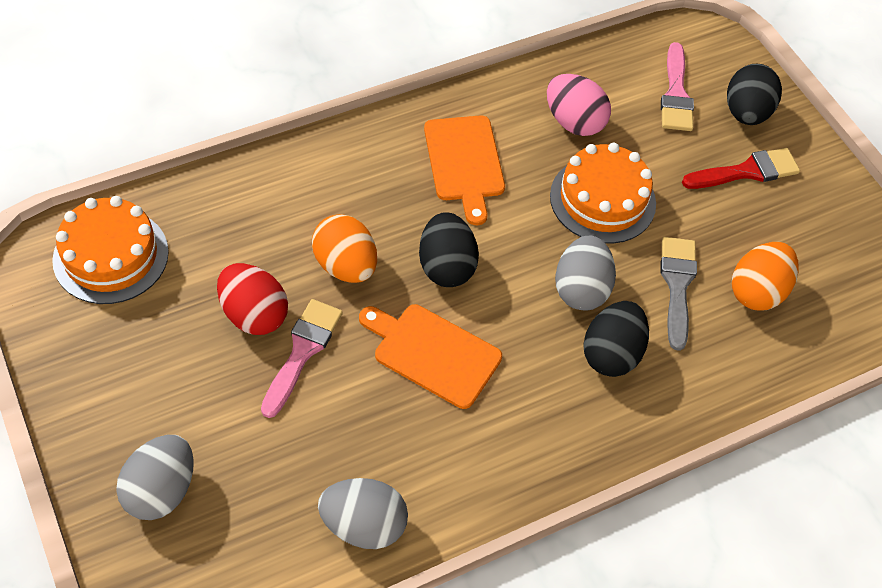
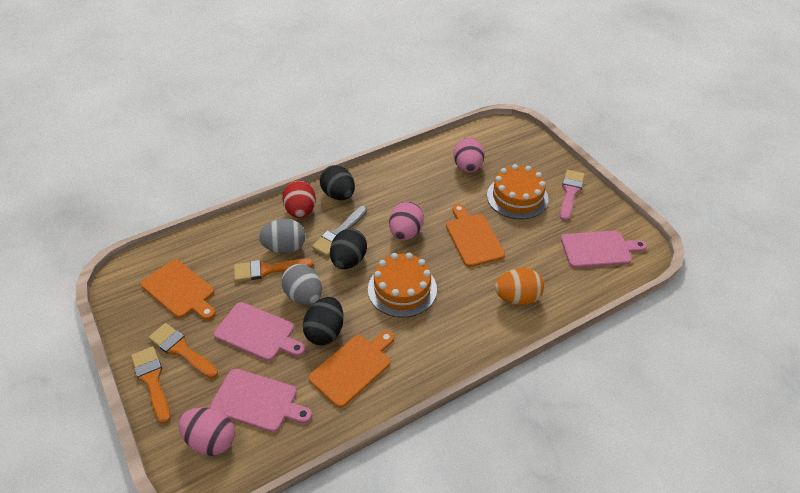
grey egg: [116,435,194,520] [318,478,408,549] [555,236,616,310] = 3 -> [258,219,306,253] [281,264,322,305] = 2
orange brush: none = 0 -> [131,346,171,424] [149,323,218,378] [234,259,313,281] = 3
orange cutting board: [359,304,502,409] [424,115,505,225] = 2 -> [141,259,216,320] [309,331,394,408] [446,204,505,267] = 3
orange egg: [312,214,377,283] [732,242,798,311] = 2 -> [495,268,544,305] = 1
pink brush: [261,299,343,418] [661,42,694,131] = 2 -> [560,170,585,221] = 1
pink cutting board: none = 0 -> [210,369,312,432] [214,302,305,361] [561,231,647,268] = 3
pink egg: [547,74,611,136] = 1 -> [178,407,235,456] [389,202,424,240] [453,138,485,173] = 3
red brush: [682,148,800,189] = 1 -> none = 0

